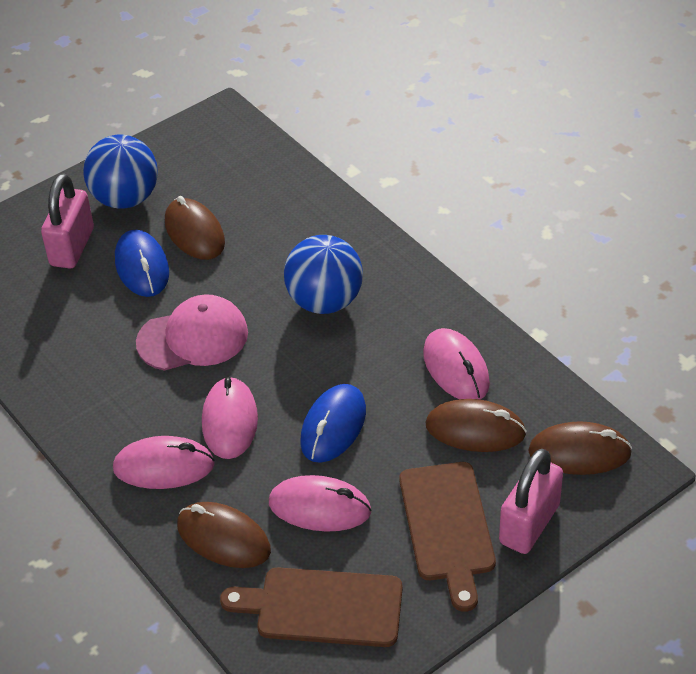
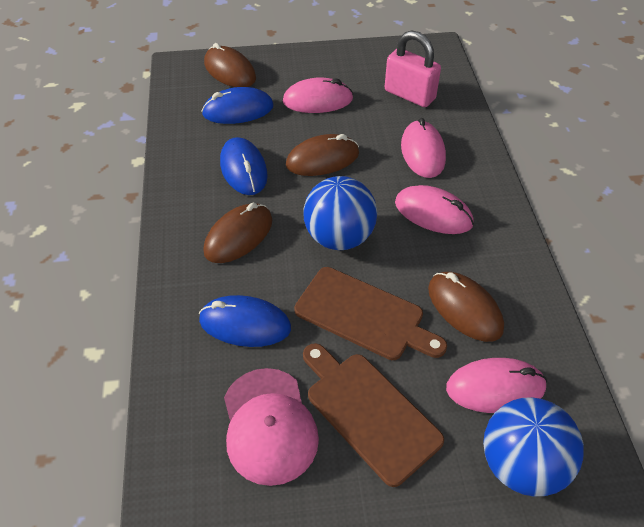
blue mouse: [115,230,169,297] [300,384,366,463] = 2 -> [199,295,291,347] [201,87,273,124] [220,137,268,195] = 3
pink padlock: [41,174,94,269] [499,449,563,554] = 2 -> [385,30,441,107] = 1

